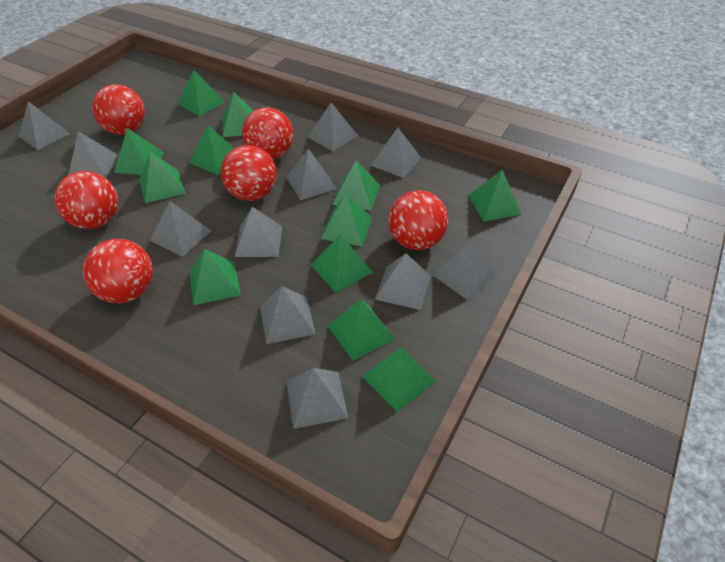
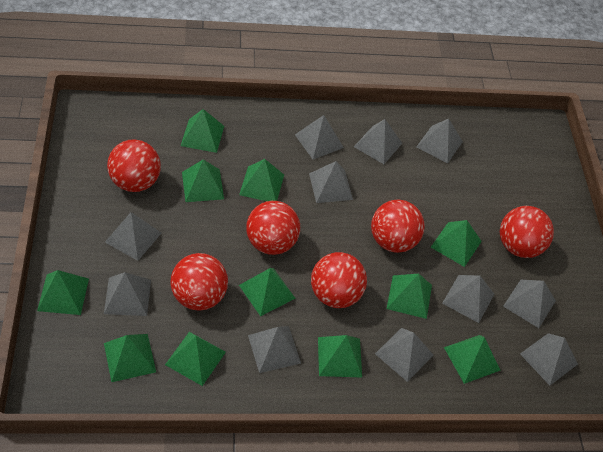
green pyramid: [114,128,164,175] [139,152,185,203] [178,70,225,116] [189,125,235,175] [189,249,241,305] [222,92,253,137] [311,234,373,293] [321,194,372,246] [328,299,395,361] [332,160,380,211] [361,347,436,412] [468,170,522,221] = 12 -> [37,270,89,315] [104,334,156,382] [165,332,226,386] [181,109,224,153] [182,159,224,202] [239,159,284,201] [239,268,295,316] [318,335,362,378] [387,274,432,319] [431,220,482,267] [444,335,501,384] = 11

